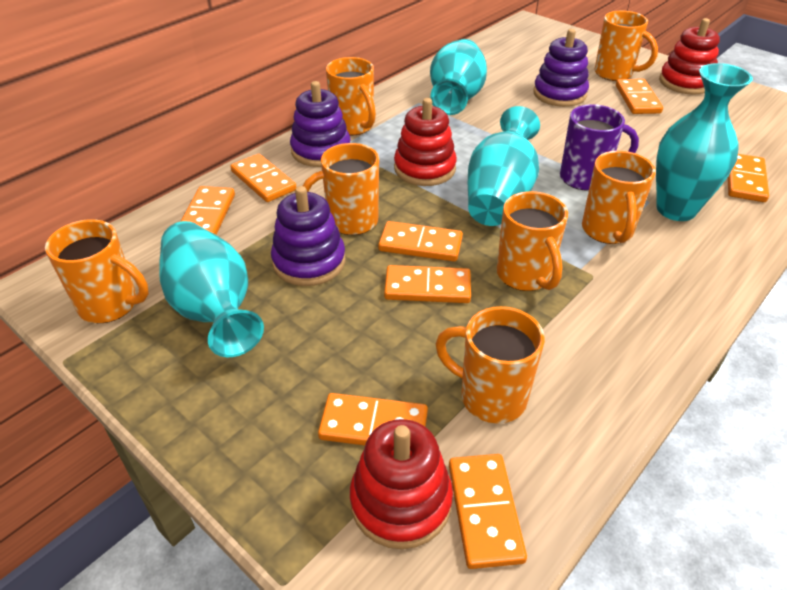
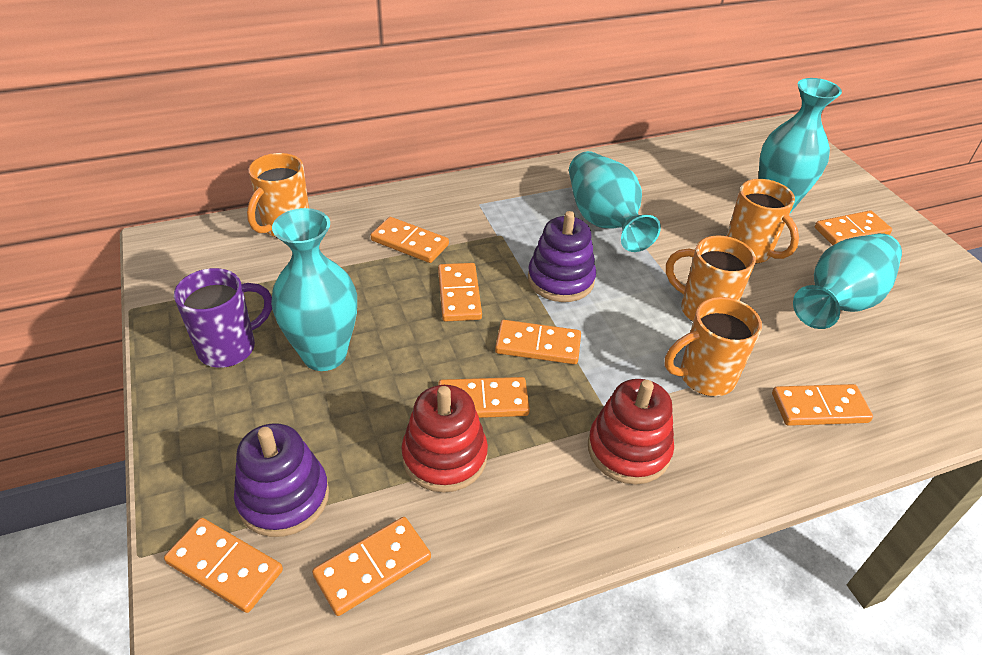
orange mug: [45,219,149,323] [303,143,379,235] [326,57,376,135] [436,306,545,423] [497,191,568,291] [582,151,656,244] [594,10,658,81] = 7 -> [247,153,309,237] [665,297,762,396] [666,236,756,322] [726,179,799,264] = 4
purple stacking toy: [271,186,346,286] [290,81,351,167] [533,29,589,107] = 3 -> [234,423,329,537] [528,211,596,302] = 2
red stacking toy: [350,419,453,549] [394,98,457,186] [659,18,720,95] = 3 -> [401,385,488,493] [588,379,674,485] = 2

